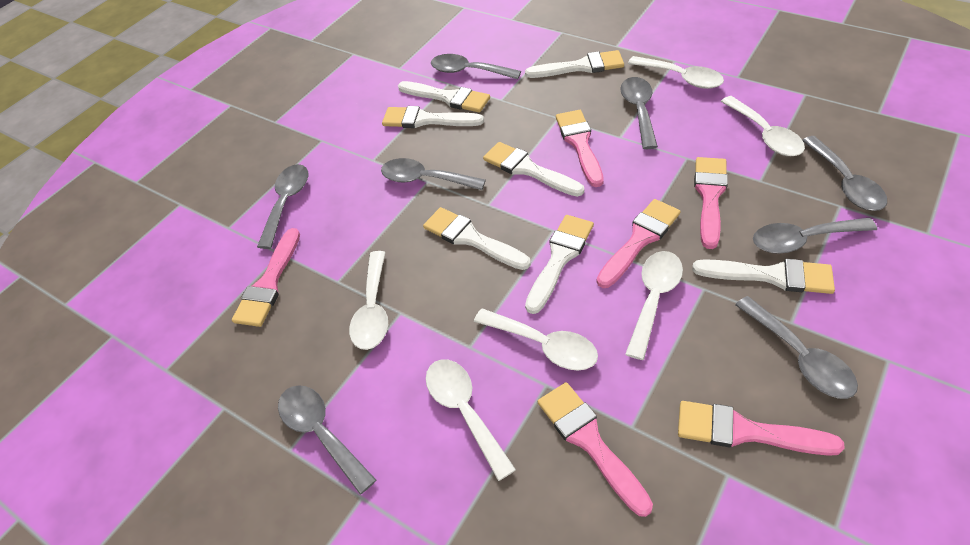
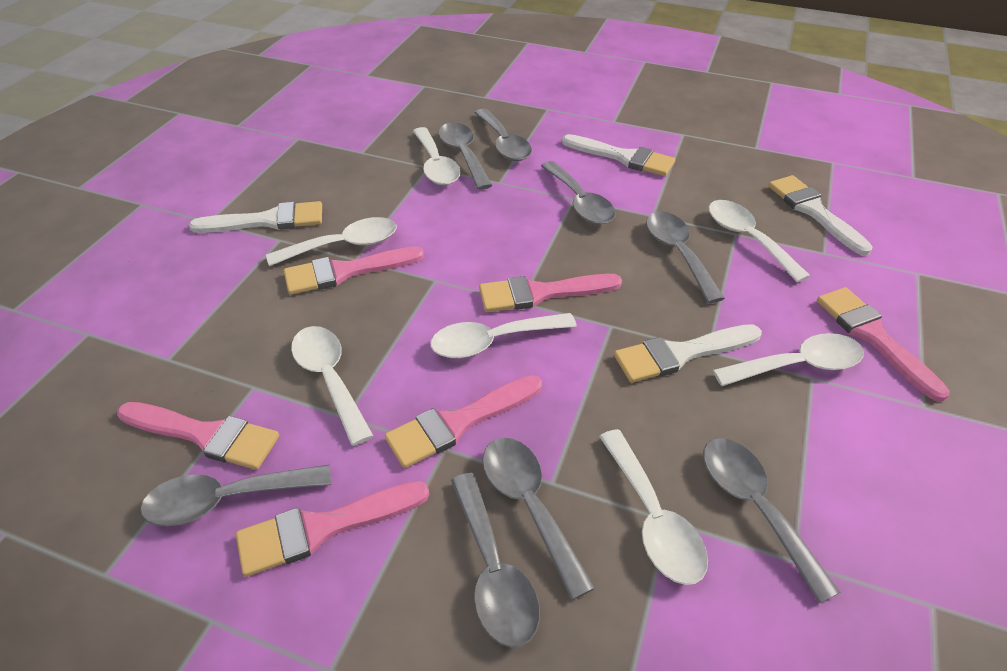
white brush: [382,106,484,128] [398,81,490,113] [423,207,531,270] [483,142,584,197] [525,50,624,78] [525,215,594,314] [692,259,835,294] = 7 -> [189,201,322,233] [562,134,675,176] [614,324,762,383] [768,175,873,256] = 4
white spoon: [349,251,388,350] [426,360,516,481] [474,308,598,370] [625,251,683,360] [628,56,724,89] [721,96,805,156] = 6 -> [266,217,397,266] [291,326,373,446] [413,127,461,185] [430,313,577,358] [599,429,708,585] [709,200,810,283] [713,333,864,386] = 7

